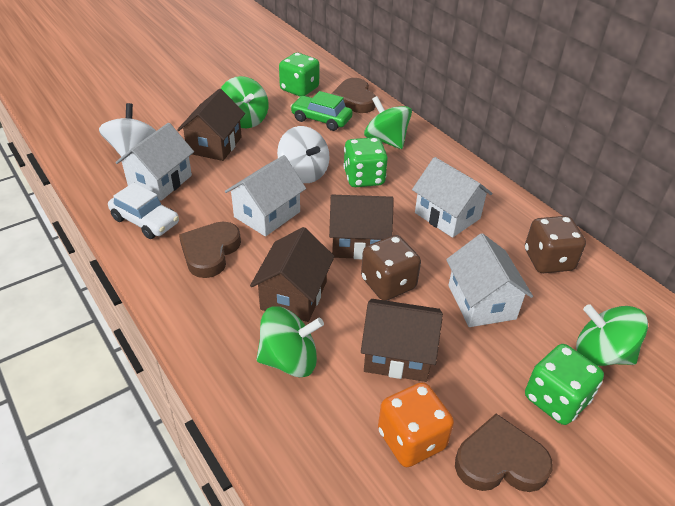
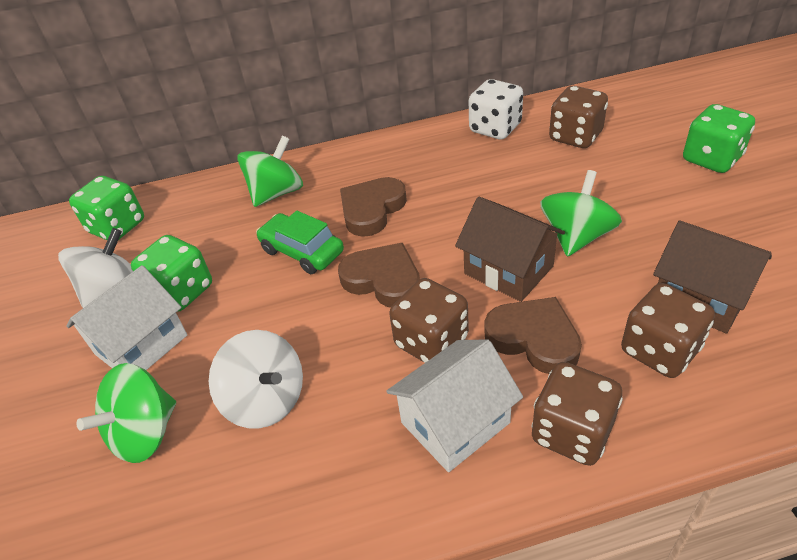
brown dice: [361,235,421,301] [525,216,586,273] = 2 -> [389,278,469,363] [532,362,623,466] [549,86,608,148] [621,283,715,378] = 4
brown house: [177,89,245,161] [250,227,335,322] [329,195,394,259] [361,299,443,382] = 4 -> [455,197,565,302] [653,220,772,334] = 2
green spinning top: [221,76,269,128] [256,306,324,377] [364,96,412,149] [576,304,648,366] = 4 -> [76,363,176,463] [237,135,303,207] [540,170,622,257] = 3
orange dice: [378,382,454,467] = 1 -> none = 0
white car: [108,183,179,239] = 1 -> none = 0
white dice: none = 0 -> [469,79,523,139] = 1
white house: [116,123,194,201] [225,155,306,237] [412,157,493,238] [446,233,533,327] = 4 -> [66,265,187,370] [386,339,523,472] = 2

